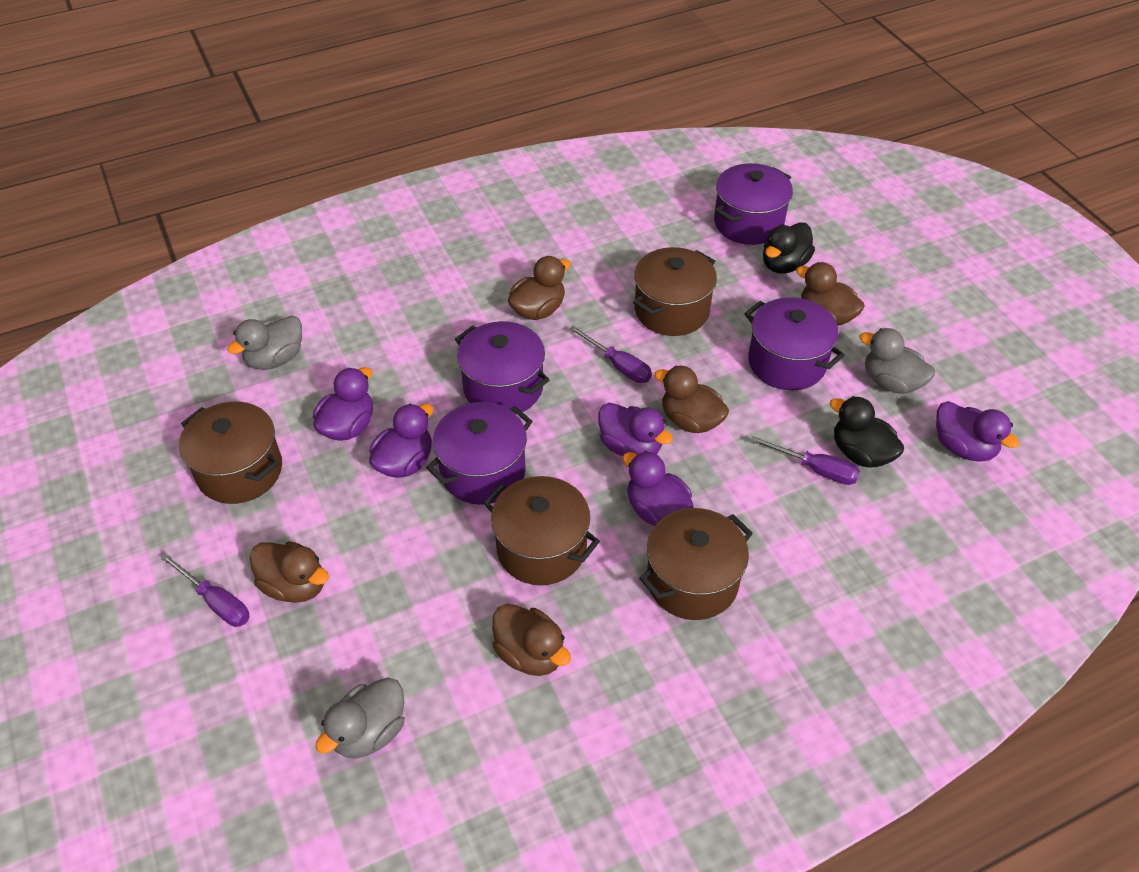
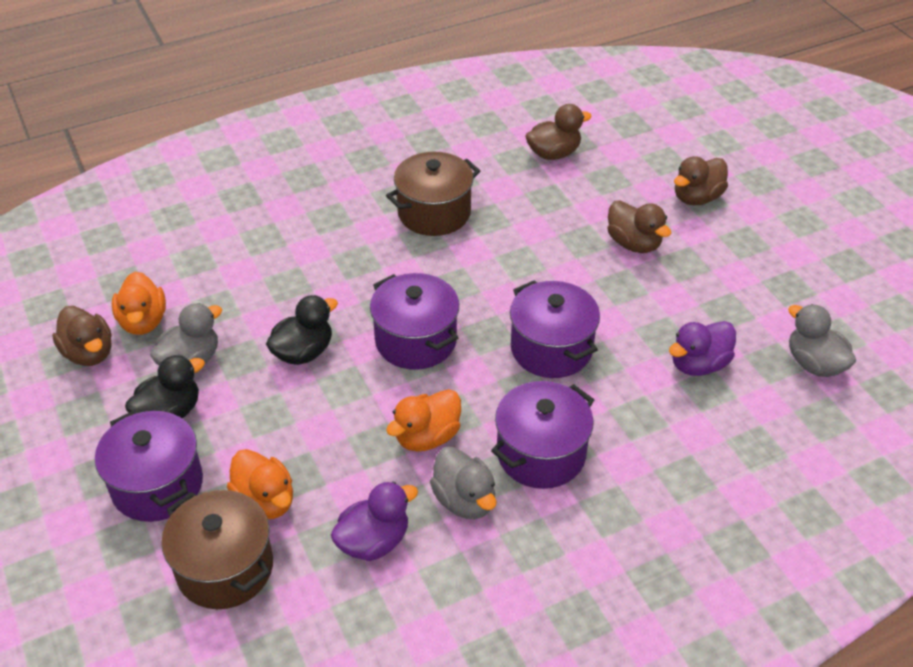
brown duck: [250,541,329,603] [492,604,571,676] [508,256,571,320] [654,366,729,433] [796,262,865,326] = 5 -> [52,306,112,366] [526,104,592,160] [607,200,671,253] [674,156,728,205] = 4
brown pot: [179,401,282,504] [484,476,600,585] [633,247,717,336] [639,508,753,620] = 4 -> [161,490,273,609] [386,152,480,236] = 2
orange duck: none = 0 -> [112,272,166,335] [227,449,293,519] [386,389,461,451] = 3
purple duck: [313,367,373,441] [369,404,433,478] [598,403,673,456] [622,451,693,526] [936,401,1019,461] = 5 -> [331,481,418,561] [669,321,736,376] = 2
purple screwdriver: [161,554,250,627] [569,326,652,383] [750,436,860,485] = 3 -> none = 0

